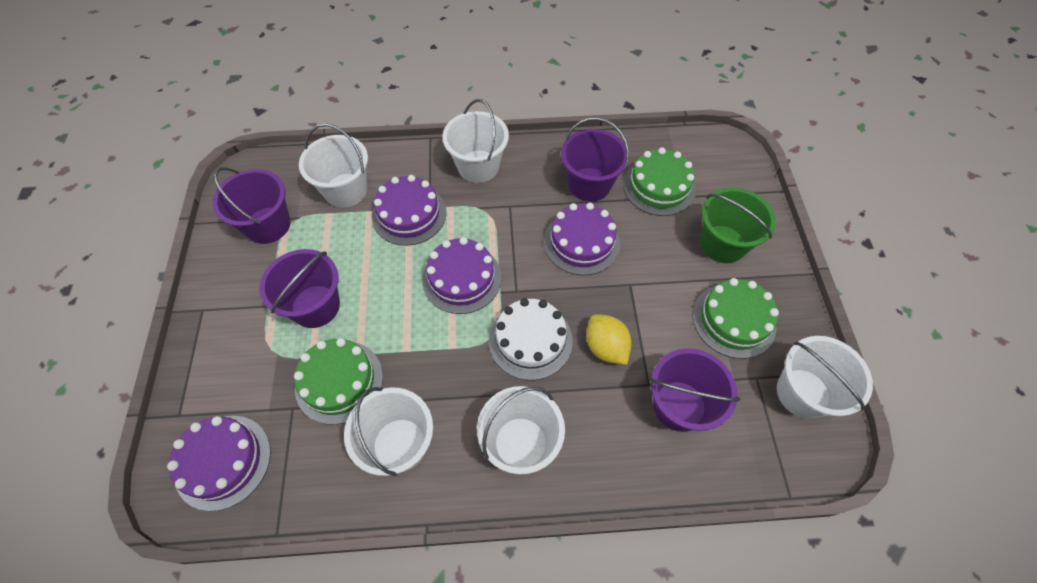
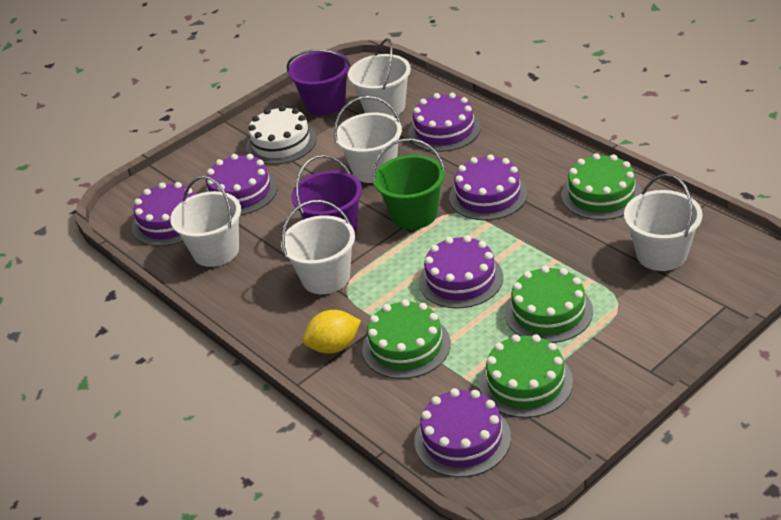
green cake: [294,338,383,425] [623,147,696,216] [693,278,779,359] = 3 -> [362,299,451,379] [479,334,573,418] [505,266,593,343] [561,153,642,220] = 4
purple bucket: [212,167,290,244] [259,249,340,328] [561,117,629,202] [649,348,740,432] = 4 -> [287,49,351,115] [291,155,362,234] = 2
purple cake: [167,416,271,511] [372,175,446,246] [422,237,501,314] [544,203,620,275] = 4 -> [132,182,195,246] [205,154,278,215] [408,93,481,152] [414,388,511,477] [419,235,503,309] [449,154,528,220] = 6

